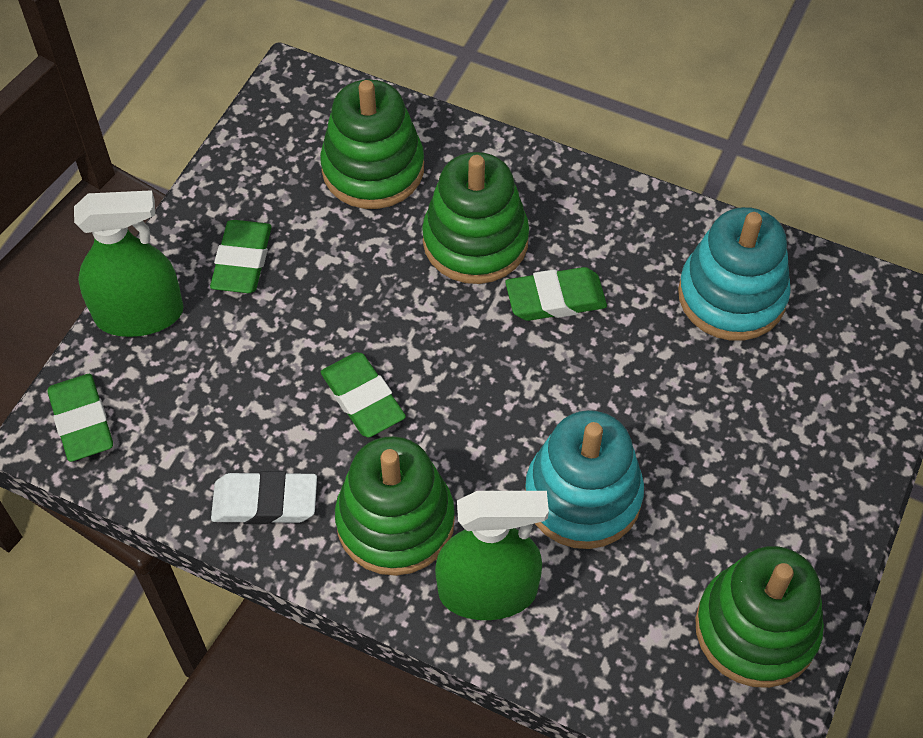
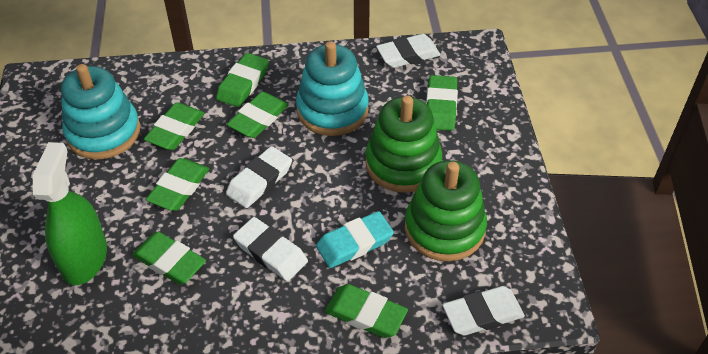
green eraser: [47,374,113,462] [210,220,272,293] [321,352,406,438] [505,267,607,321] = 4 -> [132,232,206,285] [144,102,205,150] [146,158,209,211] [216,53,269,107] [227,92,289,138] [325,284,408,338] [426,75,458,131] = 7
green spray bottle: [74,190,184,337] [435,491,549,620] = 2 -> [33,142,107,285] = 1
green stacking toy: [320,79,424,209] [335,436,455,576] [422,152,529,284] [695,546,824,688] = 4 -> [365,95,442,193] [405,160,487,261] = 2
turquoise eraser: none = 0 -> [316,211,394,268] = 1
white eraser: [211,471,317,524] = 1 -> [226,146,292,208] [233,217,308,281] [376,34,441,68] [443,286,525,335] = 4

